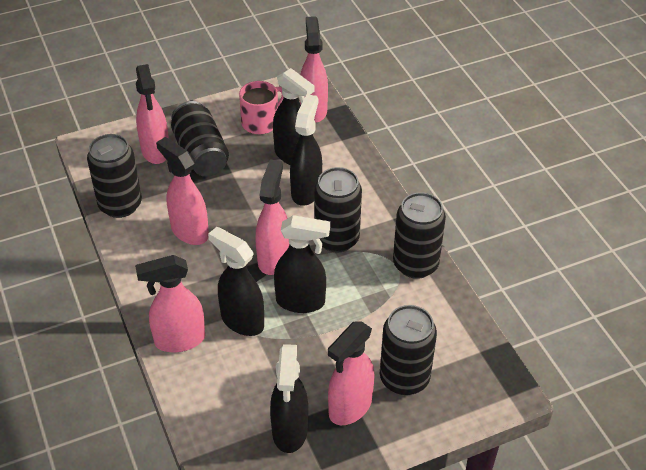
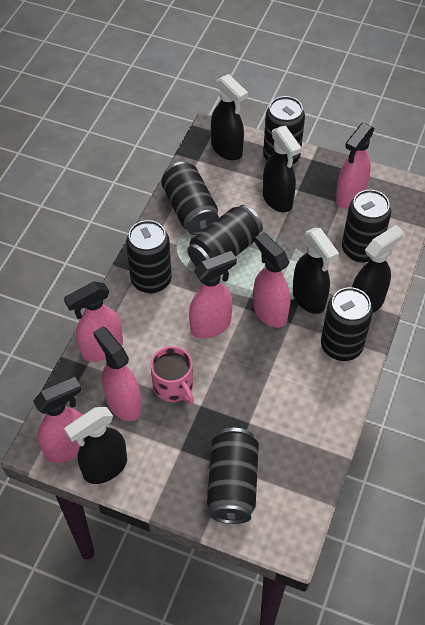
black can: [87,134,142,218] [171,101,229,177] [314,167,362,253] [380,305,437,395] [393,192,446,279] = 5 -> [126,220,172,294] [161,162,219,235] [187,205,263,267] [207,428,259,524] [263,96,305,165] [321,287,373,361] [342,190,391,263] = 7

